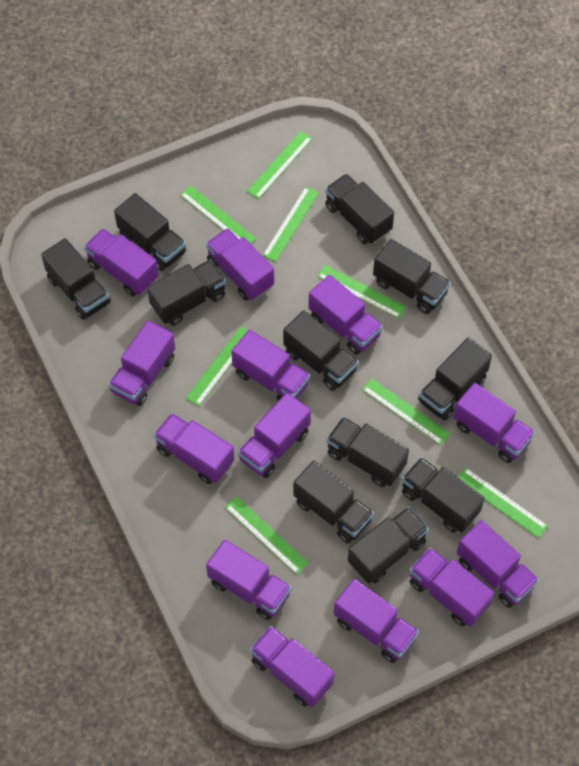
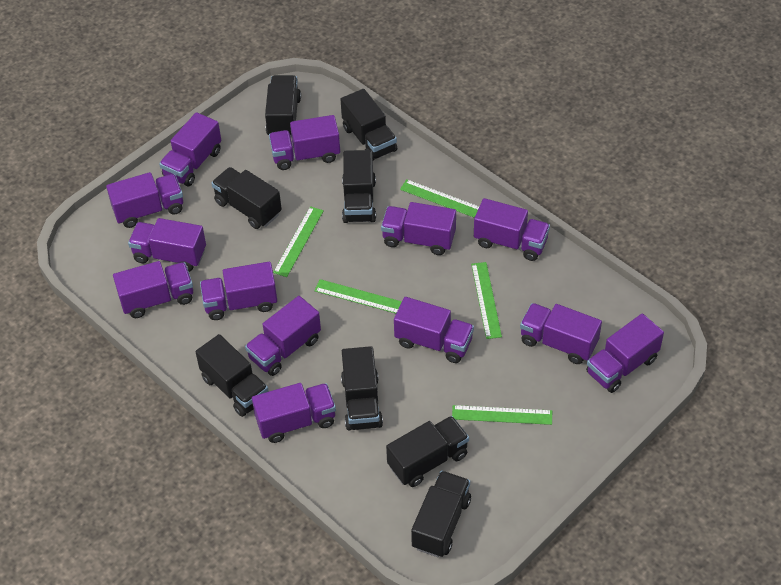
black truck: [41,238,111,320] [114,193,186,271] [147,259,226,326] [283,310,359,391] [293,460,374,543] [325,174,394,244] [326,417,409,487] [348,507,429,583] [373,239,451,314] [402,457,485,533] [418,337,492,420] = 11 -> [196,334,269,417] [211,167,282,229] [265,75,301,137] [340,89,397,161] [341,346,383,430] [342,150,376,223] [386,416,469,487] [411,471,471,557] = 8
green ruler: [180,185,256,244] [186,327,248,406] [225,496,309,575] [247,131,313,199] [262,187,319,262] [317,265,407,319] [362,378,450,445] [458,467,548,538] = 8 -> [273,206,324,277] [314,279,402,313] [400,179,479,218] [452,405,552,425] [471,262,502,339] = 5

